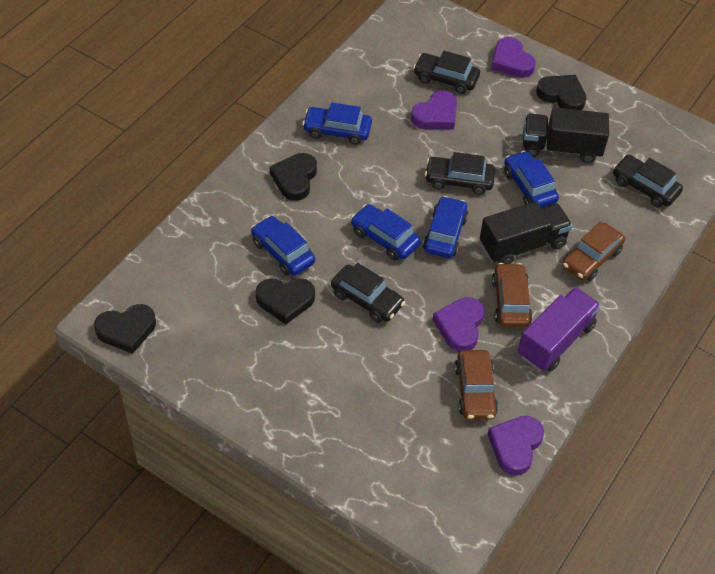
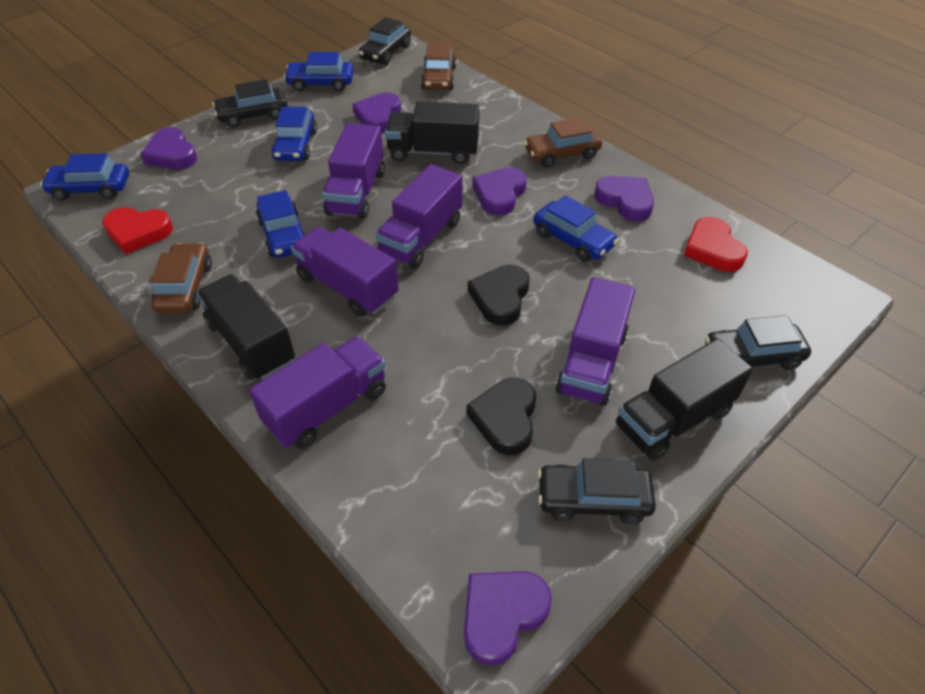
black heart: [94,304,156,354] [256,278,315,324] [270,153,317,201] [536,75,586,110] = 4 -> [467,378,536,455] [468,265,529,326] = 2
black truck: [480,202,572,264] [523,107,609,163] = 2 -> [197,274,295,380] [385,101,479,164] [616,338,753,461] = 3
purple heart: [411,91,457,130] [433,297,484,352] [488,416,544,475] [491,37,536,78] = 4 -> [140,127,198,170] [352,93,401,133] [464,571,552,666] [472,167,527,216] [594,176,654,221] = 5
purple truck: [518,287,601,372] = 1 -> [249,336,386,448] [291,227,399,317] [322,123,385,219] [375,164,462,269] [556,277,635,406] = 5
red heart: none = 0 -> [102,207,173,254] [684,217,748,272] = 2

